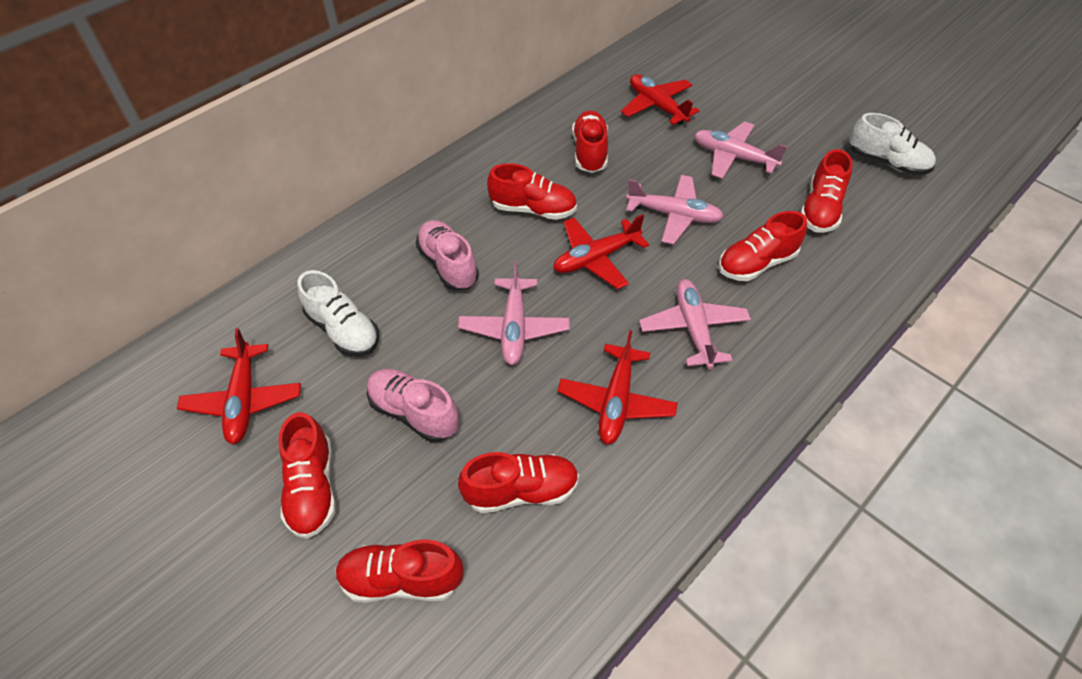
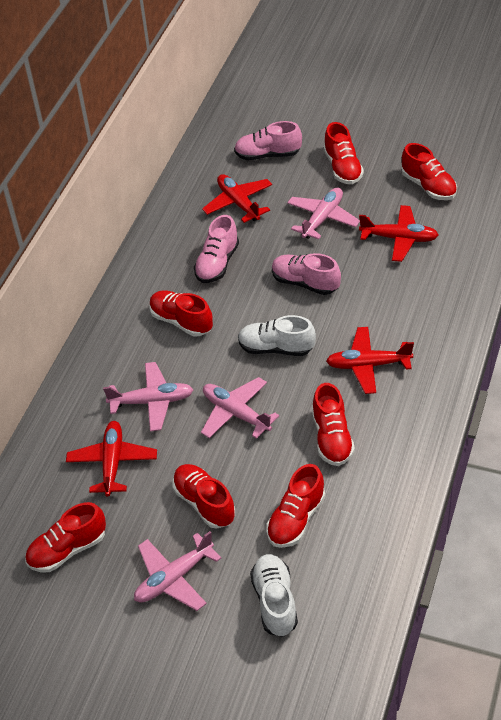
pink shoe: [367,369,459,442] [416,220,479,290] = 2 -> [194,215,239,283] [234,121,302,160] [272,253,341,295] = 3

